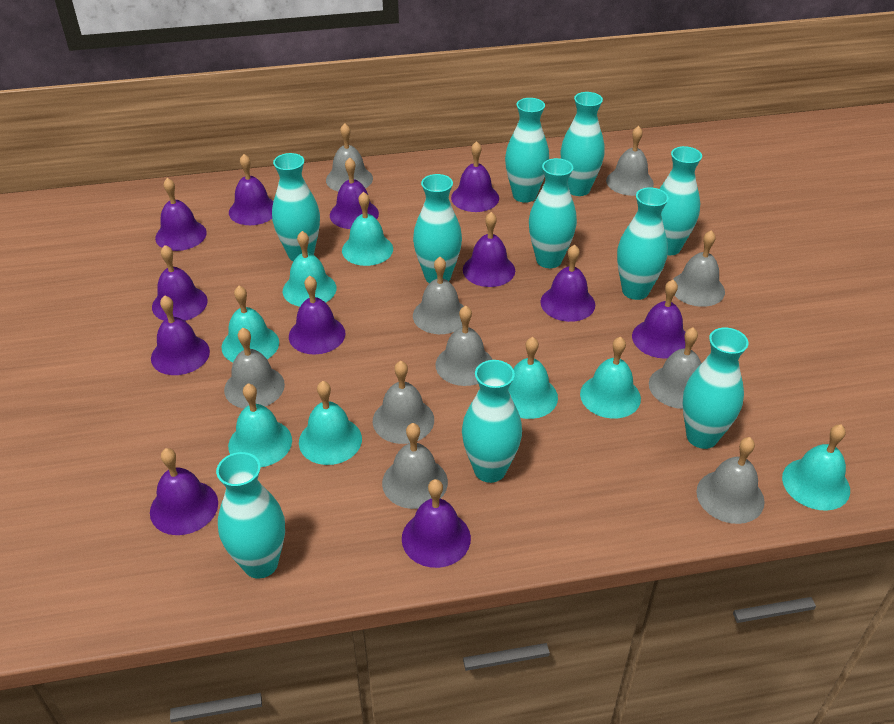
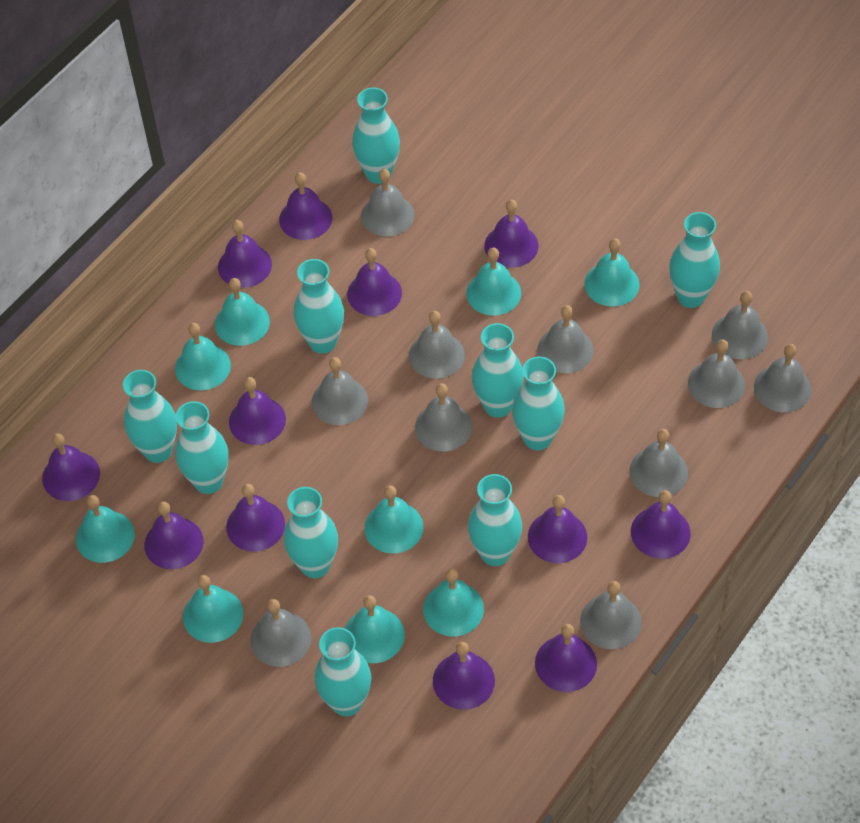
grey bell: [224,328,285,409] [326,123,373,191] [373,361,434,444] [382,423,448,509] [413,257,464,334] [435,306,492,386] [606,126,654,196] [649,327,702,409] [673,230,725,307] [696,437,764,524] = 10 -> [250,599,311,667] [312,357,368,425] [361,169,414,237] [409,311,465,379] [415,383,472,452] [537,305,594,373] [580,581,642,649] [629,429,688,497] [688,340,745,408] [712,291,768,359] [754,344,811,412] = 11
turquoise bell: [222,286,279,362] [228,383,292,467] [283,231,336,307] [299,381,362,465] [342,192,393,266] [508,337,558,419] [580,337,641,419] [782,425,850,511] = 8 -> [76,495,135,563] [175,323,231,390] [183,575,243,643] [215,278,270,346] [345,595,405,663] [364,485,424,554] [423,568,484,637] [466,248,521,316] [584,238,640,307] = 9

